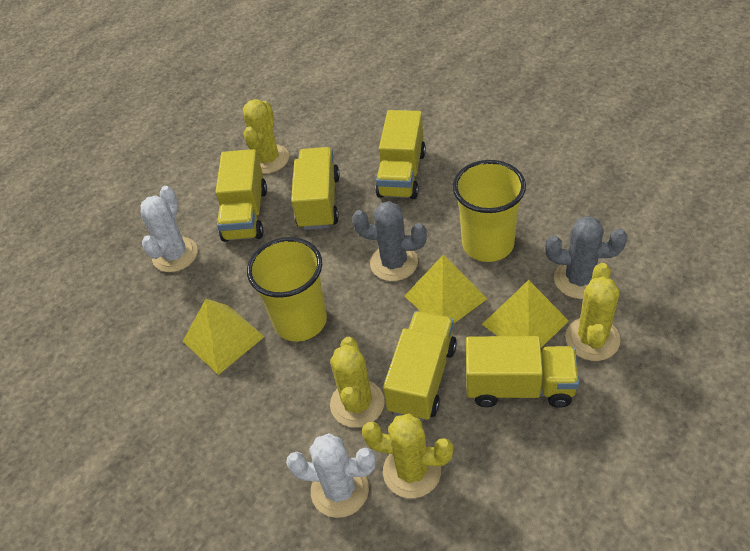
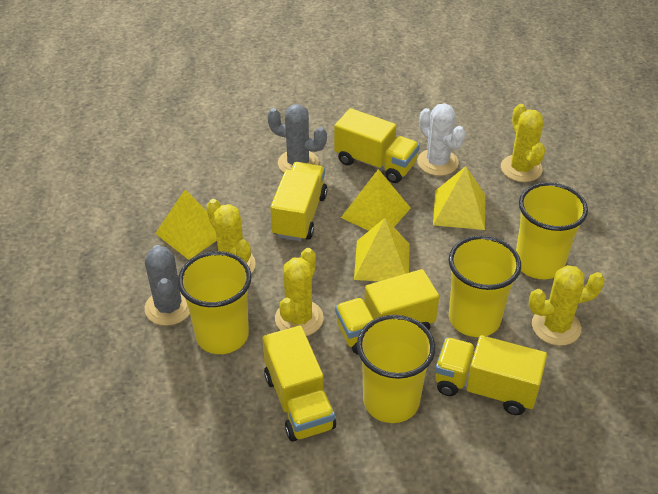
white cactus: [141,186,198,272] [286,433,376,518] = 2 -> [417,103,466,176] = 1
yellow cup: [247,237,327,342] [453,160,526,262] = 2 -> [178,251,252,354] [357,315,436,423] [449,235,521,337] [516,182,588,279] = 4
yellow pyramid: [183,299,265,375] [405,254,487,323] [482,280,569,348] = 3 -> [155,189,217,260] [341,169,411,231] [354,218,410,281] [433,166,486,230] = 4

